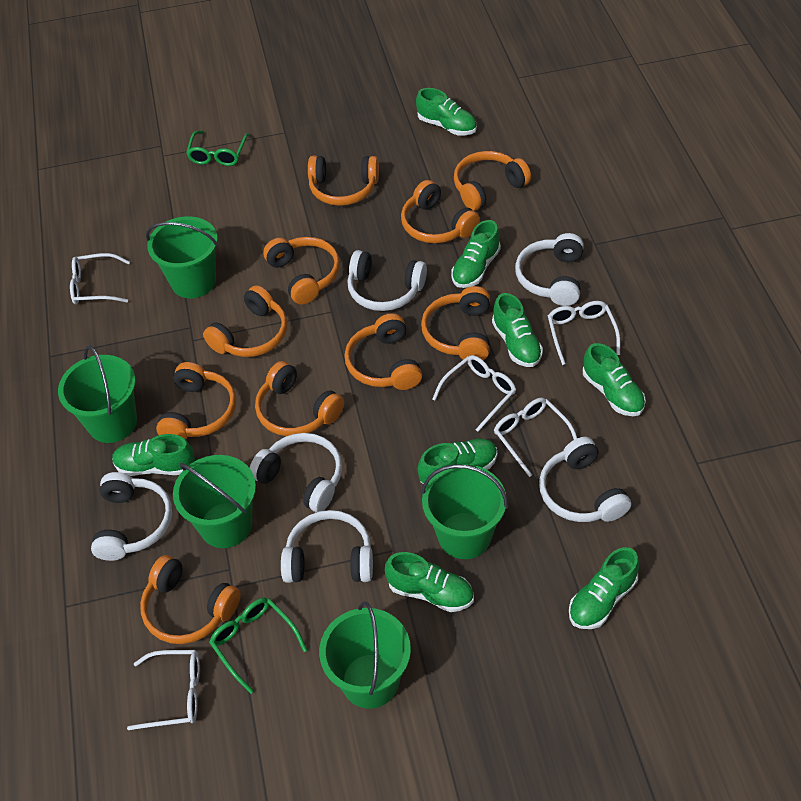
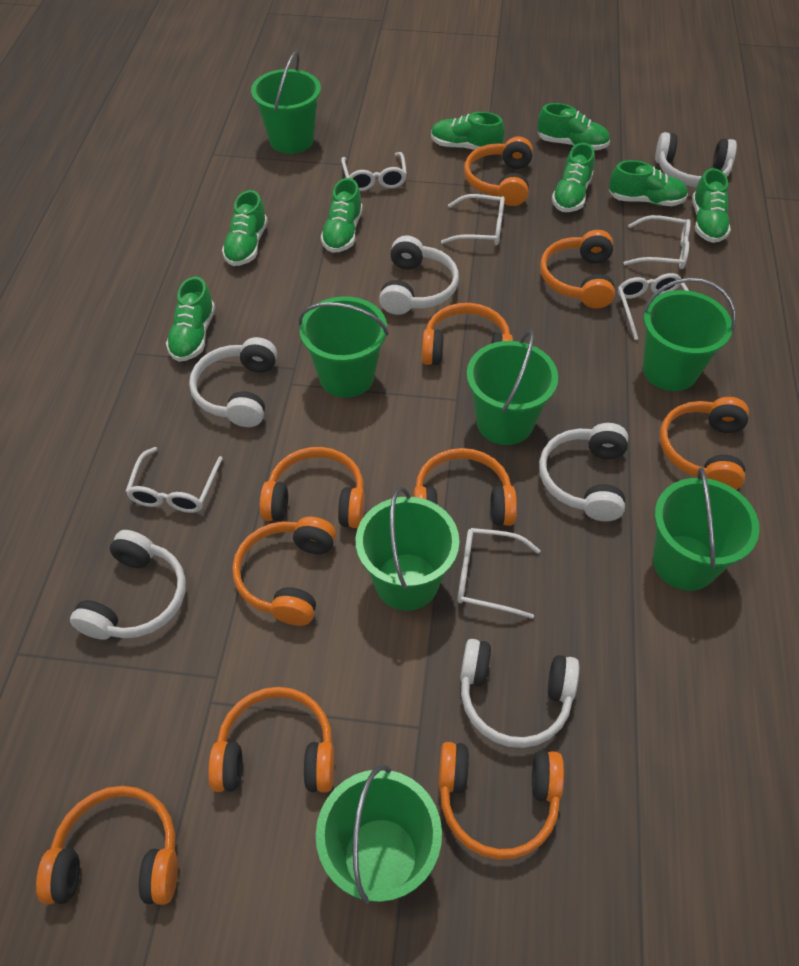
green bucket: [58,345,137,443] [146,216,218,298] [173,455,256,548] [319,601,411,709] [421,464,508,559] = 5 -> [251,51,321,154] [298,296,389,398] [316,765,442,904] [356,487,459,611] [467,329,558,445] [642,278,736,391] [653,467,760,591] = 7
green glasses: [186,131,249,166] [209,598,307,694] = 2 -> none = 0
white glasses: [70,253,130,304] [127,650,200,730] [432,355,516,432] [494,398,577,477] [548,301,620,365] = 5 -> [125,447,223,513] [341,152,407,191] [441,194,505,245] [457,528,541,619] [618,273,689,340] [624,215,691,269] = 6

